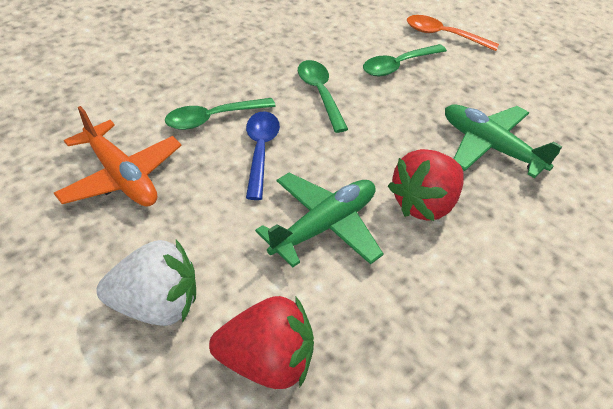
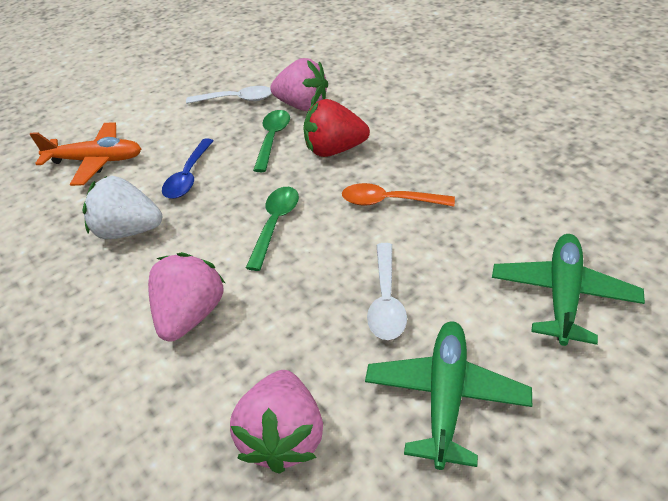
green spoon: [165,98,276,130] [298,60,348,133] [363,44,447,76] = 3 -> [246,187,299,271] [253,110,290,172] = 2
pink strawberry: none = 0 -> [148,252,225,341] [230,370,323,474] [270,58,328,111] = 3
red strawberry: [209,296,314,389] [388,149,464,221] = 2 -> [303,99,370,157] = 1
white spoon: none = 0 -> [186,86,271,104] [367,243,407,340] = 2

